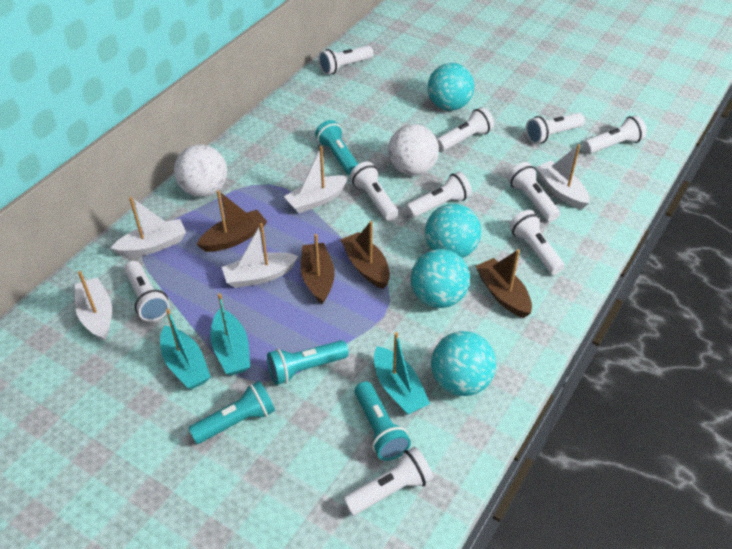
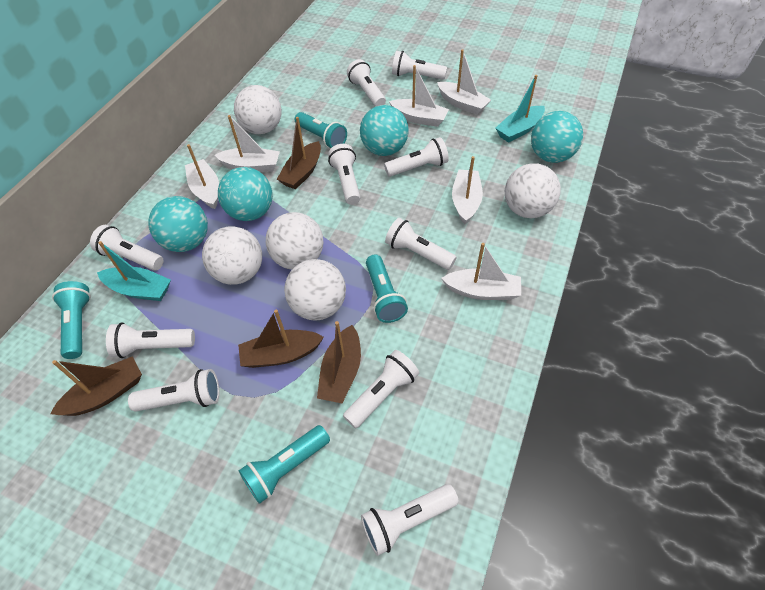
turquoise boat: [160,309,211,390] [210,293,250,375] [374,332,430,415] = 3 -> [97,241,171,301] [495,75,545,143] = 2
white ball: [174,144,227,197] [388,124,439,176] = 2 -> [202,227,262,285] [234,85,282,134] [266,212,324,270] [284,259,346,320] [505,163,561,218] = 5
white boat: [75,271,112,341] [111,197,186,257] [222,223,298,288] [284,146,349,213] [536,144,590,209] = 5 -> [185,144,219,209] [214,115,280,172] [389,65,449,127] [437,49,491,115] [441,243,521,300] [452,156,483,224] = 6

